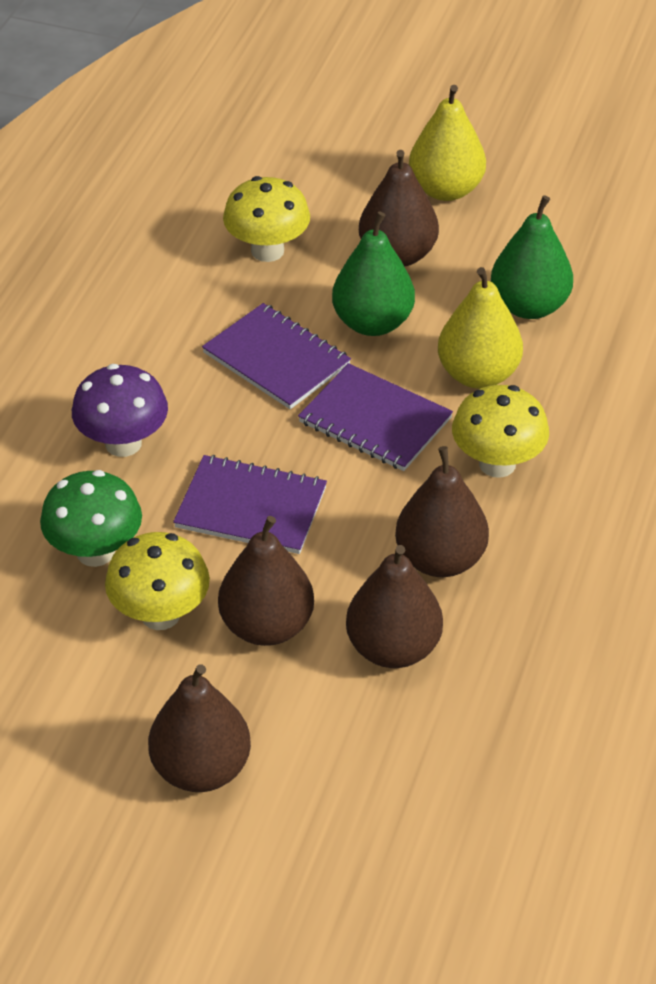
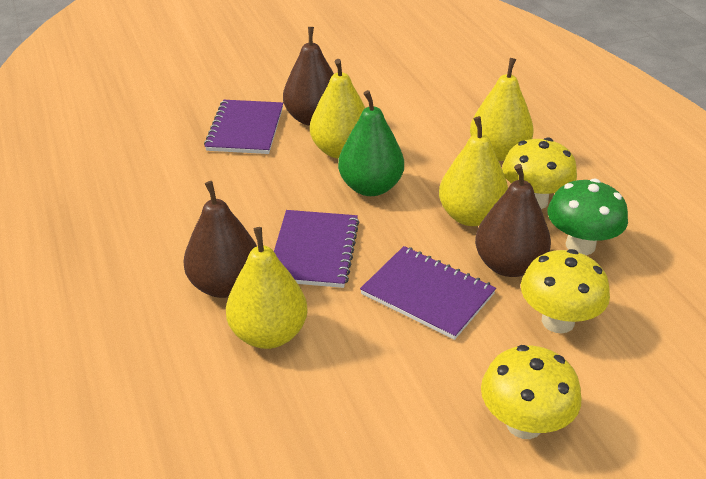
brown pear: [148,664,251,792] [218,516,314,646] [346,545,443,668] [359,150,439,267] [395,446,489,577] = 5 -> [183,181,257,298] [283,27,334,126] [475,164,551,277] = 3
green pear: [332,212,415,336] [491,195,573,319] = 2 -> [338,90,404,196] = 1
purple mushroom: [72,364,168,457] = 1 -> none = 0
yellow pear: [409,85,486,201] [438,267,523,389] = 2 -> [226,227,308,349] [310,59,365,159] [439,116,508,226] [470,58,534,161] = 4

